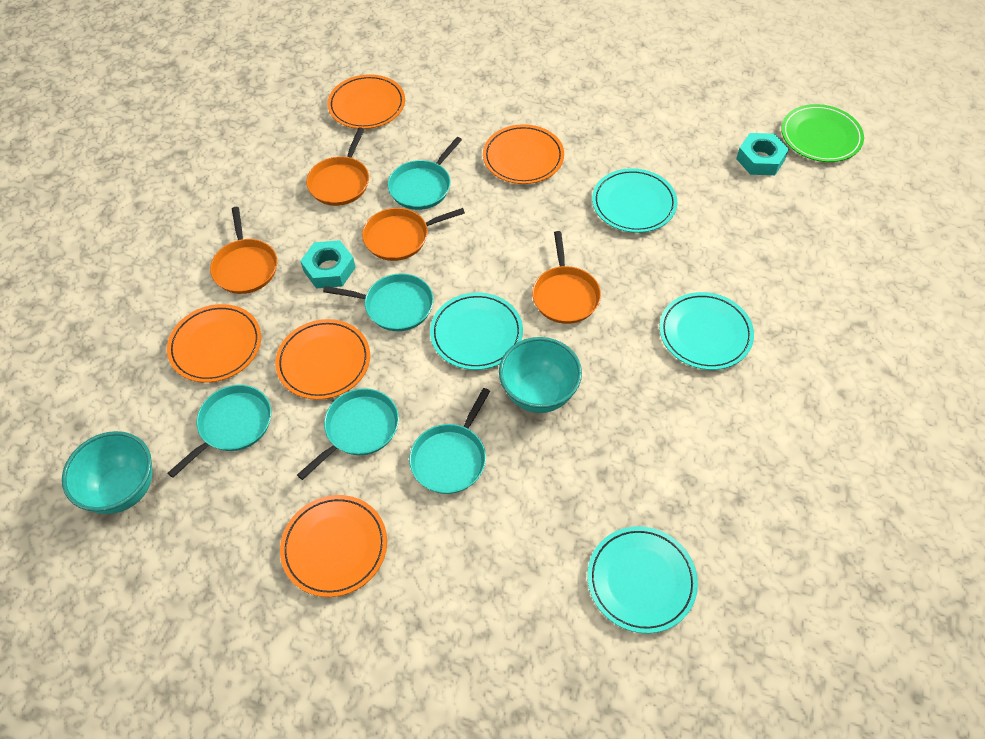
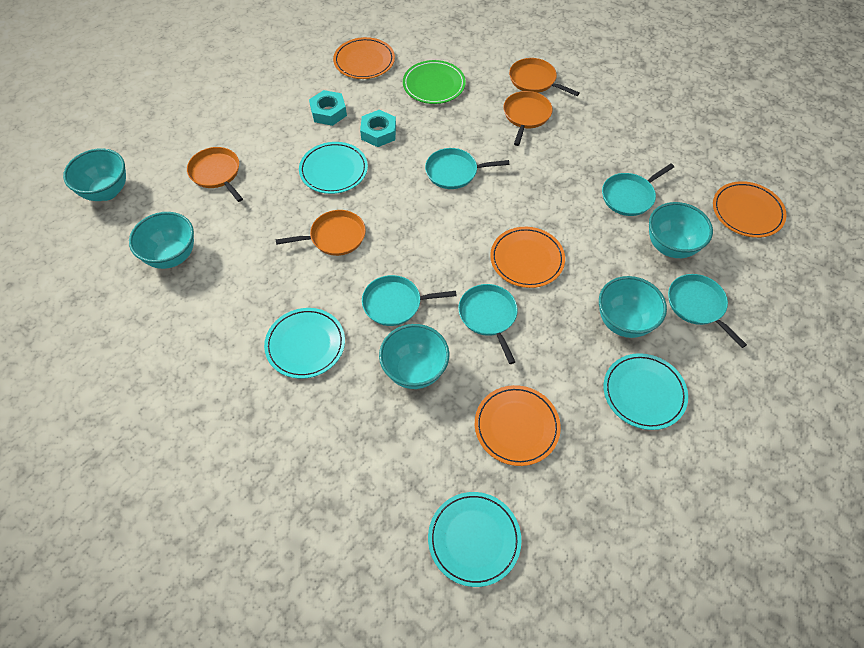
orange plate: [167,304,261,383] [275,319,370,400] [280,495,387,597] [327,74,405,129] [483,124,564,184] = 5 -> [333,37,395,79] [475,385,561,466] [490,227,565,288] [713,181,787,238] = 4
turquoise bowl: [62,431,153,514] [499,337,582,413] = 2 -> [63,148,126,201] [129,212,194,269] [379,324,449,389] [599,276,667,338] [649,202,713,258] = 5

